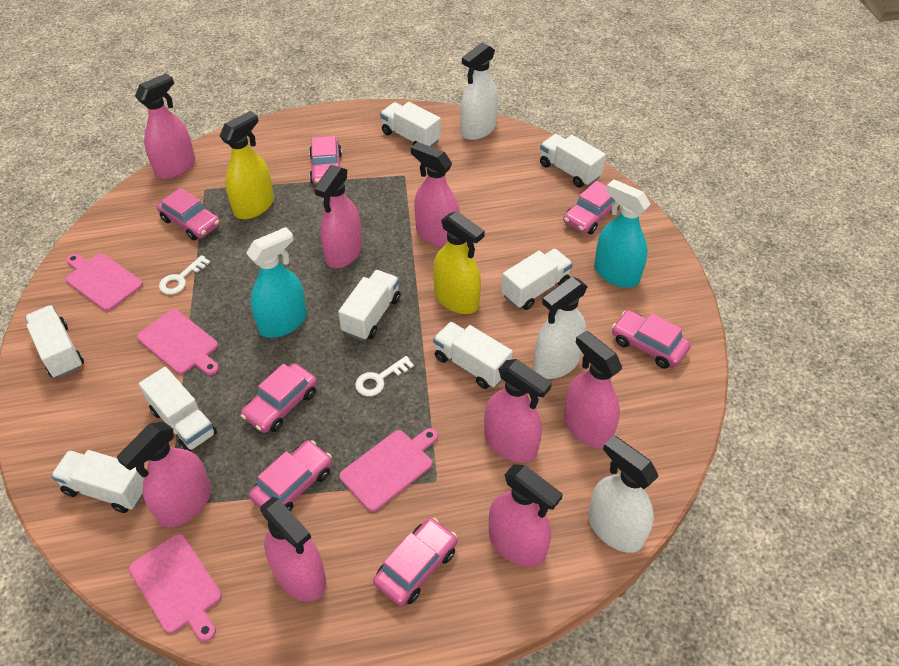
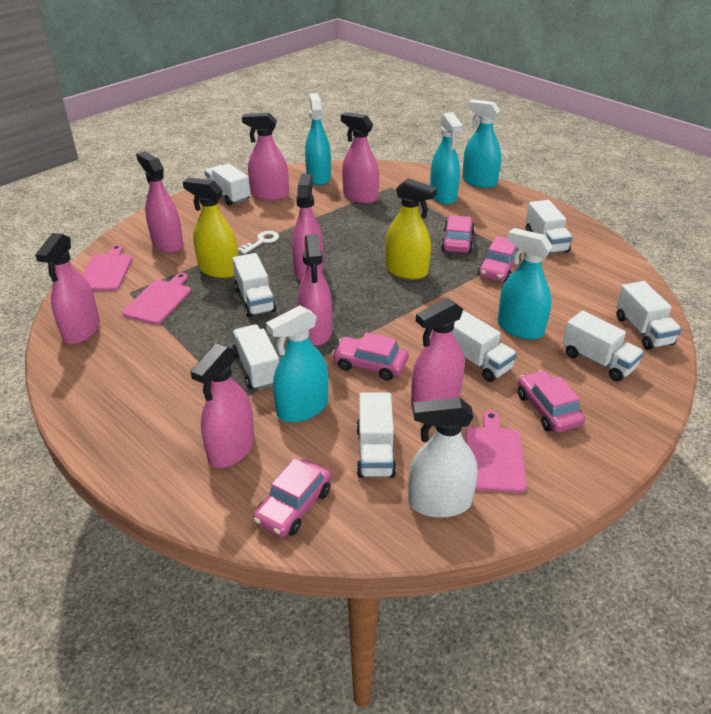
pink car: [157,188,220,240] [241,363,317,433] [249,440,332,512] [309,136,342,185] [373,518,457,606] [563,181,620,234] [612,310,691,369] = 7 -> [253,458,332,537] [332,332,409,381] [441,215,474,253] [478,236,522,282] [518,370,585,433] = 5
pink cutting board: [65,254,143,311] [129,534,222,642] [137,309,219,375] [339,428,438,512] = 4 -> [82,245,132,291] [122,273,191,325] [465,411,527,493] = 3
turquoise spray bottle: [246,227,307,338] [594,179,651,288] = 2 -> [266,305,328,422] [305,93,331,185] [430,112,463,204] [462,99,501,188] [498,228,553,340] = 5
white key: [159,255,210,295] [355,356,414,396] = 2 -> [238,231,279,254] = 1
white spray bottle: [460,42,498,140] [534,277,588,379] [588,436,659,553] = 3 -> [408,397,478,518] = 1

